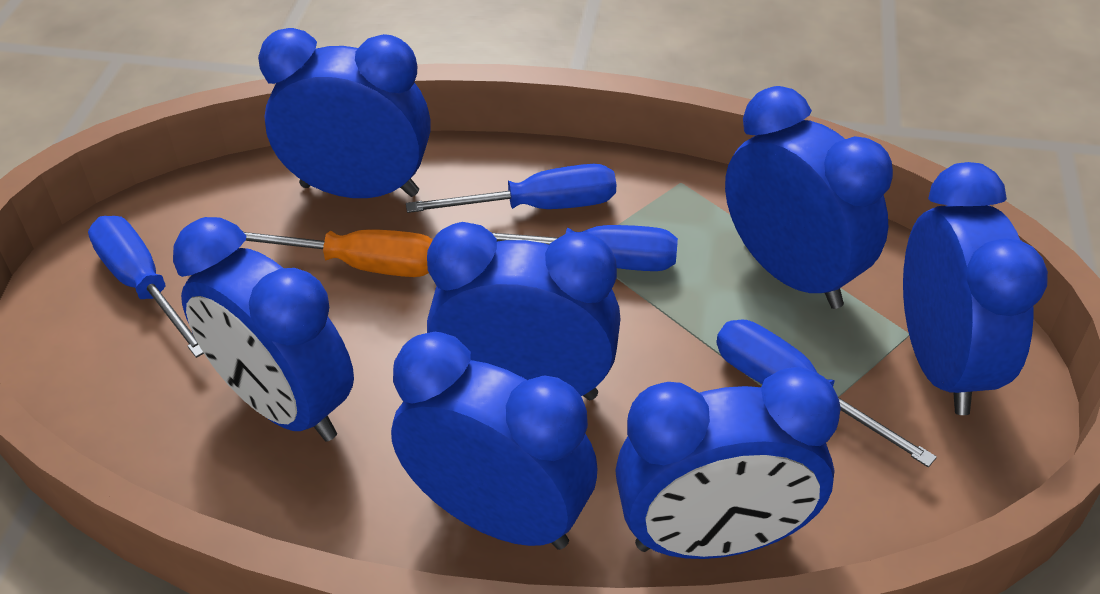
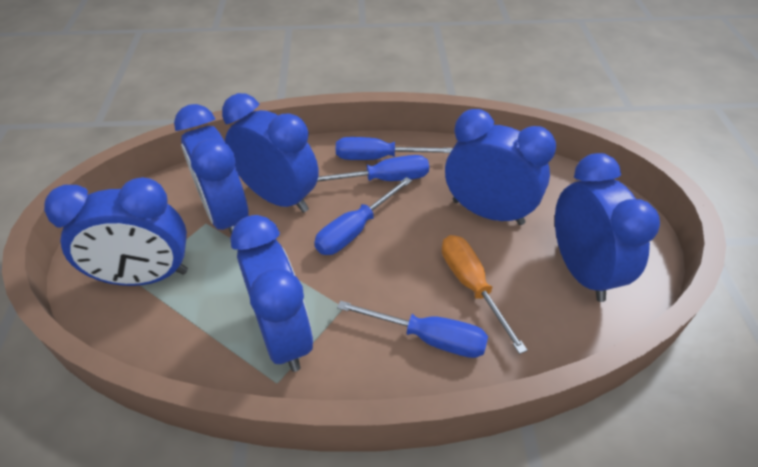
blue clock: [173,217,354,442] [258,28,431,198] [391,332,597,550] [427,222,621,400] [615,367,841,559] [725,86,893,309] [903,162,1048,415] = 7 -> [44,177,188,286] [174,104,249,234] [222,93,319,213] [230,215,313,372] [445,109,556,225] [555,153,660,302] = 6

